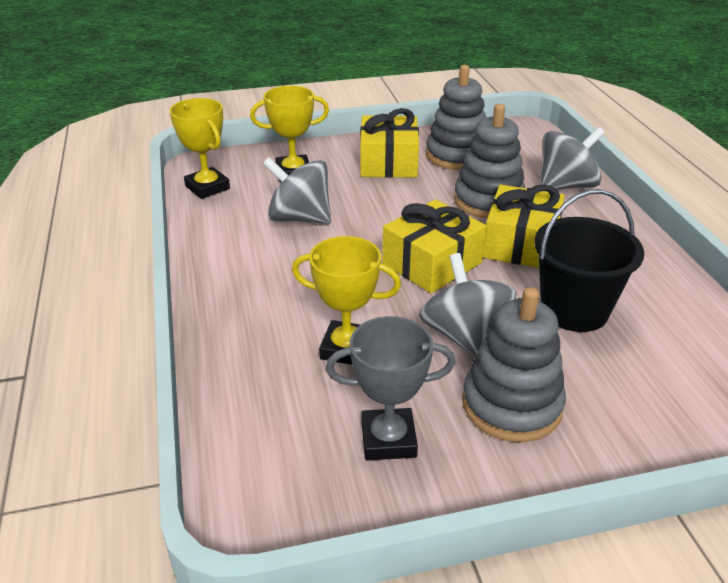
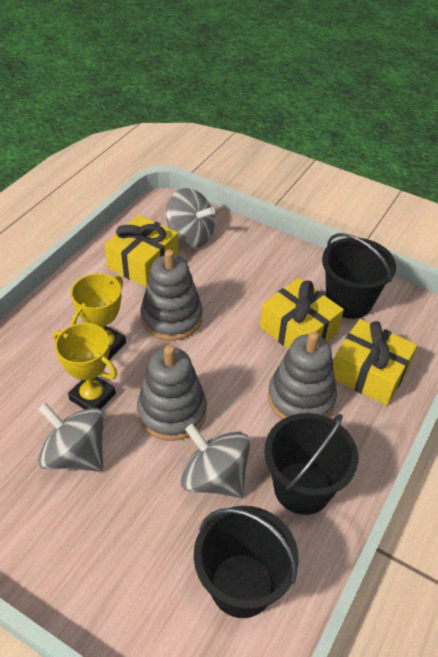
black bucket: [534,189,644,332] = 1 -> [194,506,299,618] [264,413,359,515] [322,233,396,319] = 3
grey trophy: [326,316,456,461] = 1 -> none = 0
yellow trophy: [170,98,230,199] [250,86,329,182] [292,236,401,365] = 3 -> [53,323,117,410] [71,273,126,360] = 2

